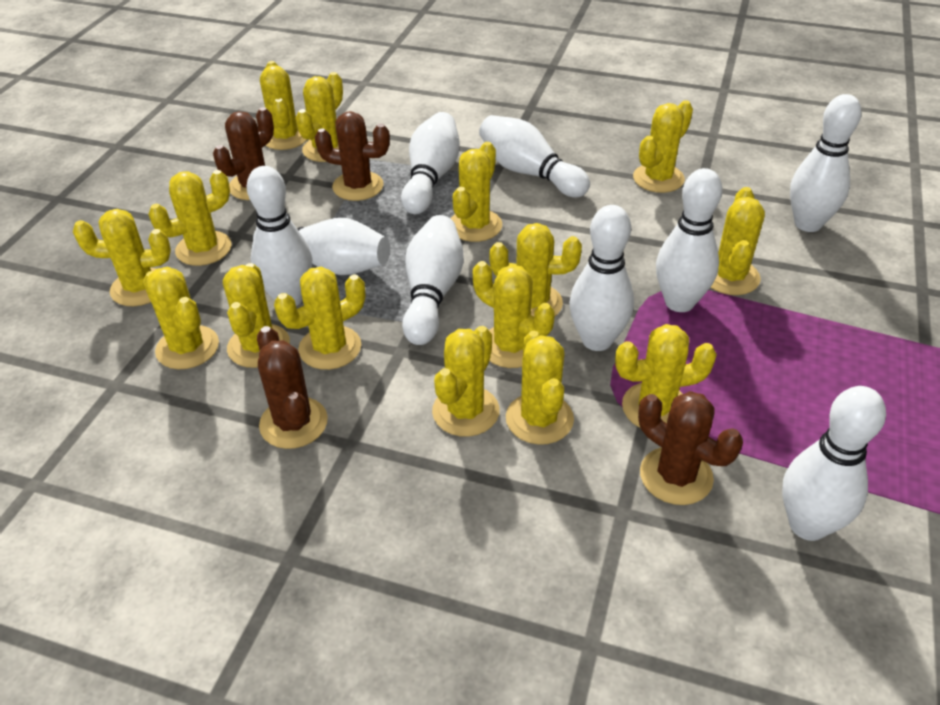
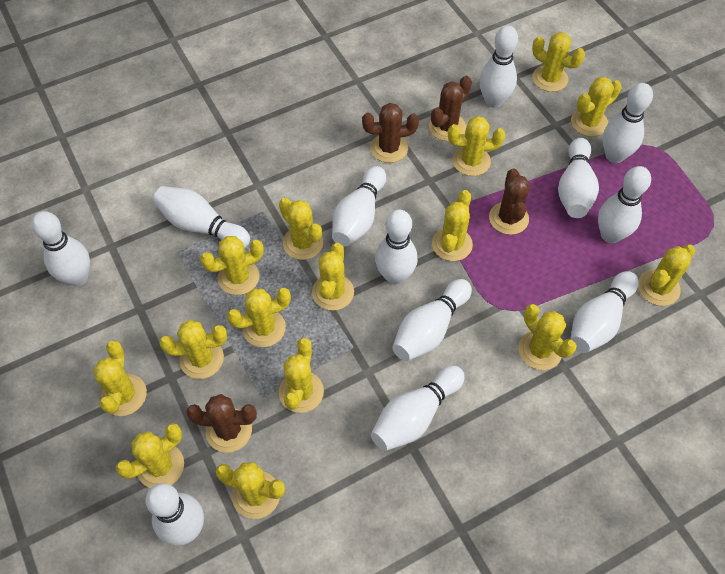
white bowling pin: [247,166,312,306] [253,218,390,275] [401,112,460,214] [402,215,464,345] [479,115,590,197] [569,205,634,351] [656,168,723,312] [782,386,886,541] [790,94,862,232] = 9 -> [31,211,90,286] [145,483,204,546] [153,186,250,248] [332,166,386,247] [371,365,465,451] [375,210,418,285] [392,279,472,361] [479,26,518,108] [558,138,599,218] [570,271,639,353] [598,166,651,243] [603,83,653,163] = 12

